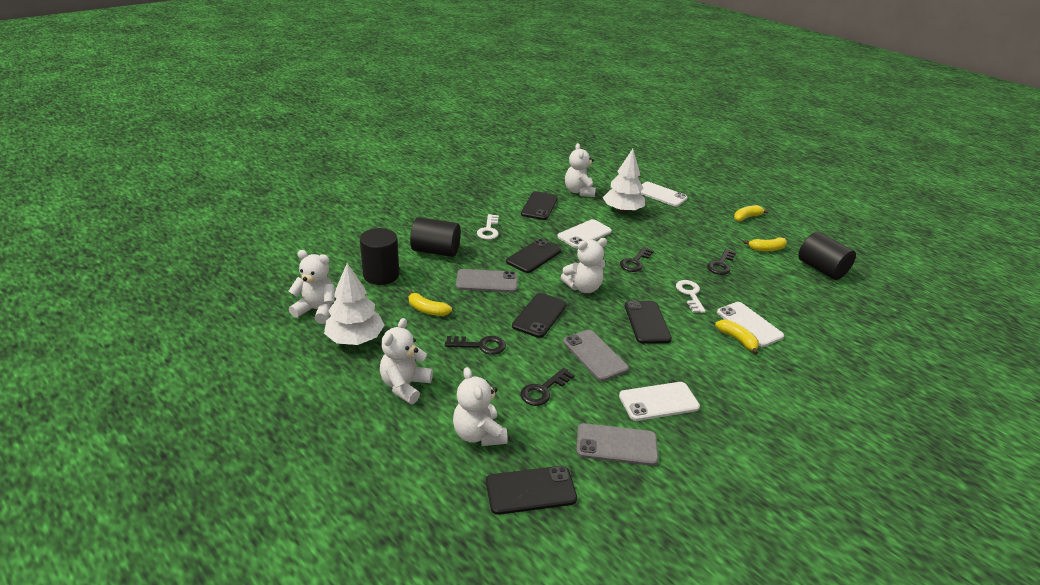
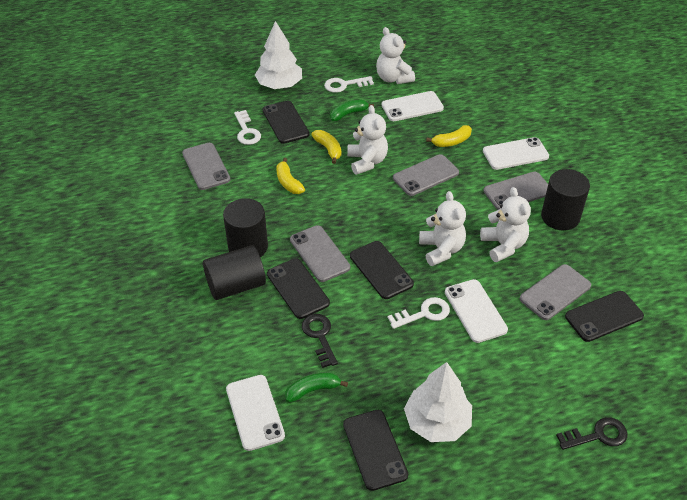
black key: [445,336,506,355] [521,368,575,406] [620,247,654,272] [707,249,736,275] = 4 -> [302,314,338,368] [556,417,627,450] = 2
green banana: none = 0 -> [285,372,348,403] [330,99,374,121] = 2
grey phone: [456,269,518,292] [563,330,629,381] [576,423,658,466] = 3 -> [182,143,231,190] [290,225,350,282] [393,154,459,196] [483,172,548,210] [520,264,591,320] = 5
white key: [477,214,499,240] [676,280,706,313] = 2 -> [234,110,261,145] [324,76,374,93] [387,297,450,329] = 3
white teddy bear: [289,250,335,324] [380,318,433,404] [453,367,508,446] [560,238,607,293] [565,143,596,197] = 5 -> [347,105,388,175] [376,27,415,84] [419,191,466,266] [480,187,531,262] = 4
yellow banana: [408,290,452,316] [715,319,759,355] [734,205,769,221] [744,237,787,251] = 4 -> [276,158,305,194] [311,130,341,164] [426,125,472,147] = 3

